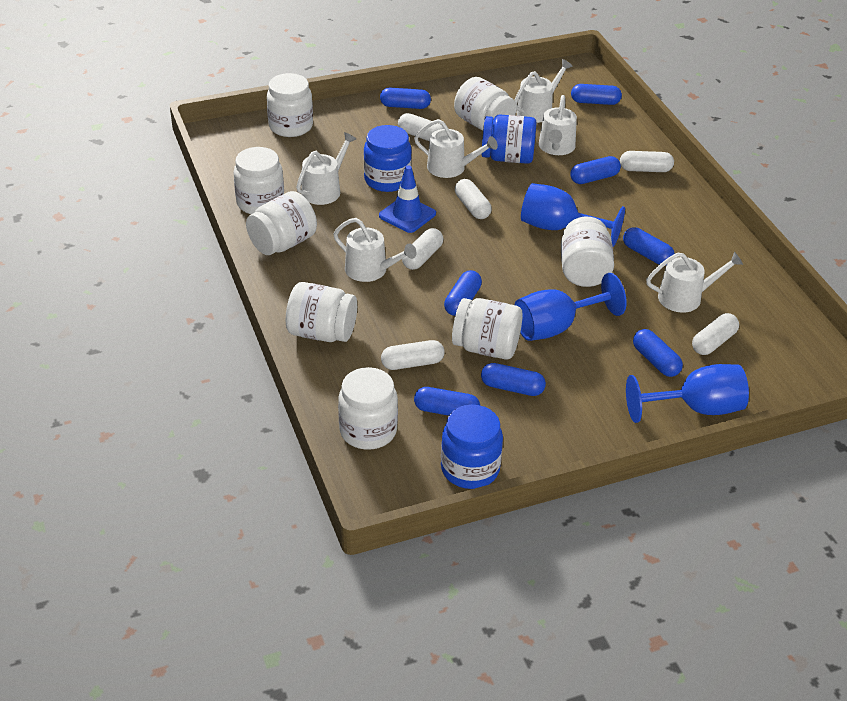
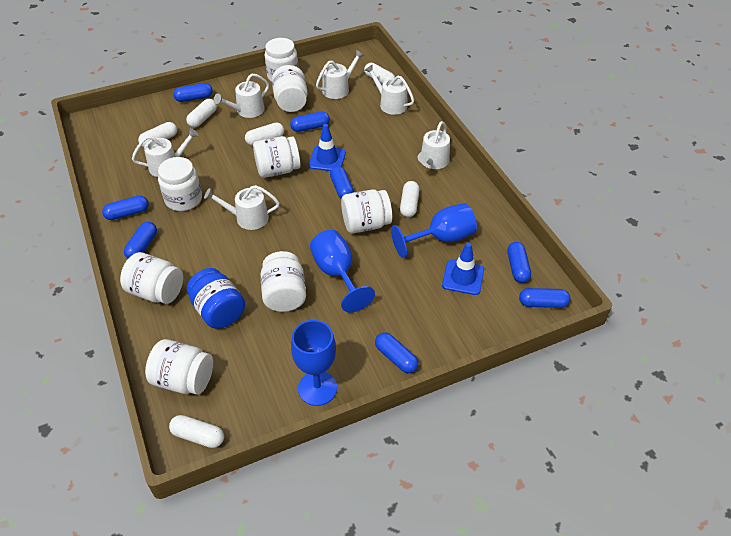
blue jar: [364,125,412,192] [441,405,503,489] [482,115,537,164] = 3 -> [187,268,245,329] = 1
blue traffic cone: [379,165,436,233] = 1 -> [309,124,346,171] [442,242,484,295] = 2

